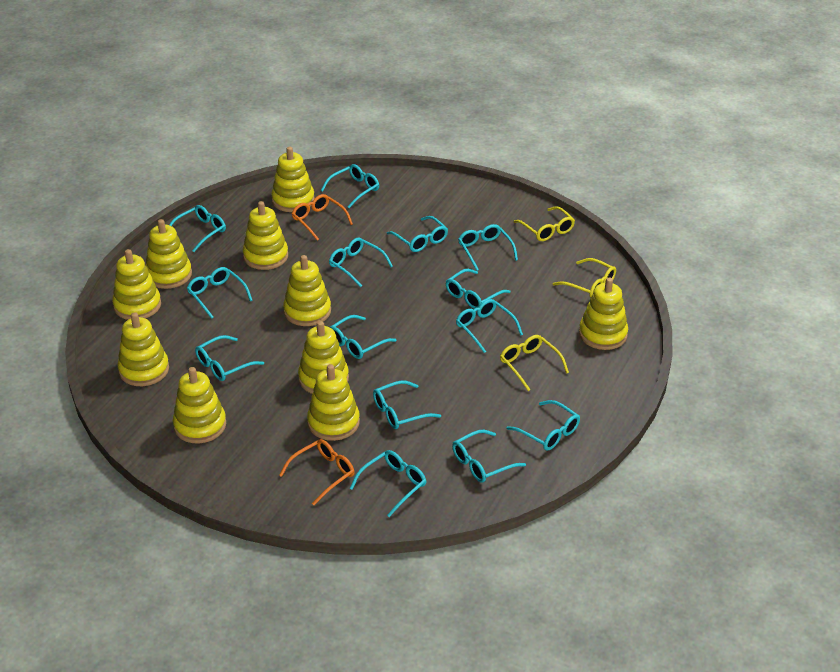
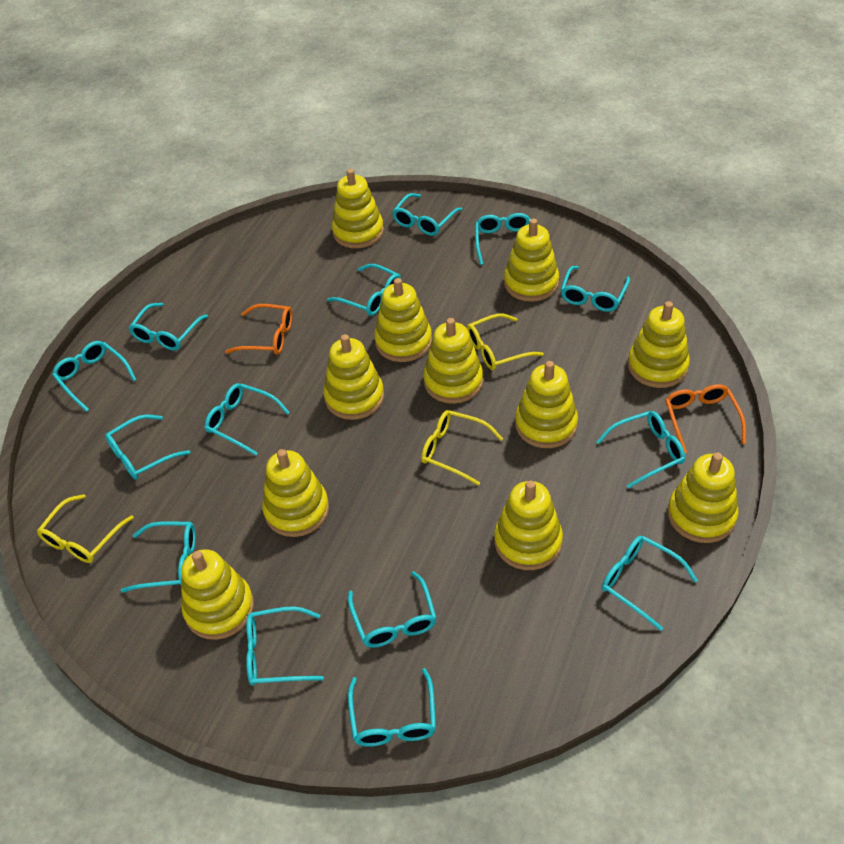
yellow stacking toy: [112,249,161,320] [117,312,169,386] [146,219,192,289] [173,367,226,443] [243,201,288,270] [271,147,315,212] [283,255,331,326] [298,321,349,394] [307,364,360,441] [579,278,628,350] = 10 -> [181,549,254,640] [262,449,329,537] [323,334,384,420] [332,169,384,248] [374,278,432,362] [423,318,483,404] [494,481,563,570] [504,219,559,302] [515,361,578,448] [628,301,690,388] [668,453,739,543] = 11

